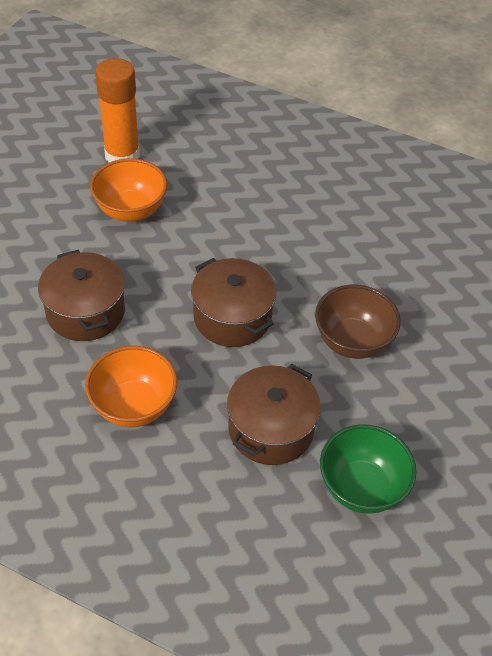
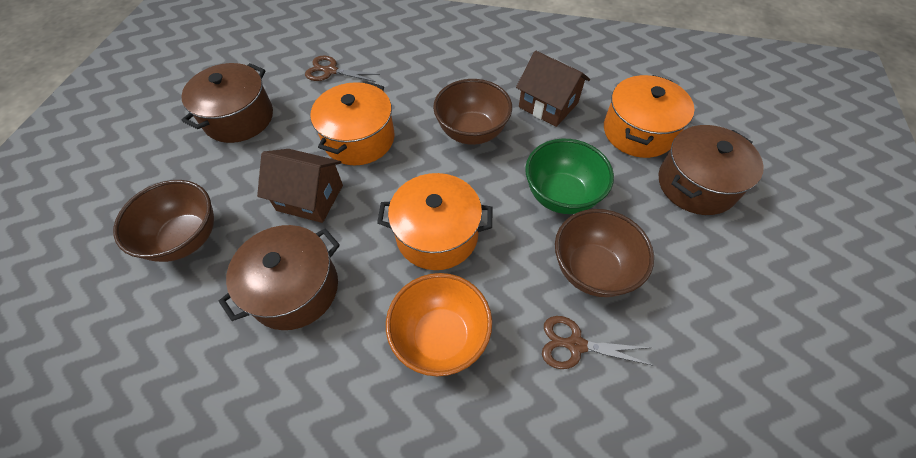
brown bowl: [315,285,401,359] = 1 -> [113,180,214,262] [433,79,512,145] [555,209,654,297] = 3
brown house: none = 0 -> [257,149,343,223] [516,51,590,127] = 2
brown scissors: none = 0 -> [305,56,380,82] [542,316,654,369] = 2
orange bowl: [85,346,177,427] [90,158,167,222] = 2 -> [386,273,492,376] = 1
orange glue stick: [95,58,140,163] = 1 -> none = 0
orange pot: none = 0 -> [310,81,394,165] [377,173,493,270] [604,75,694,158] = 3

